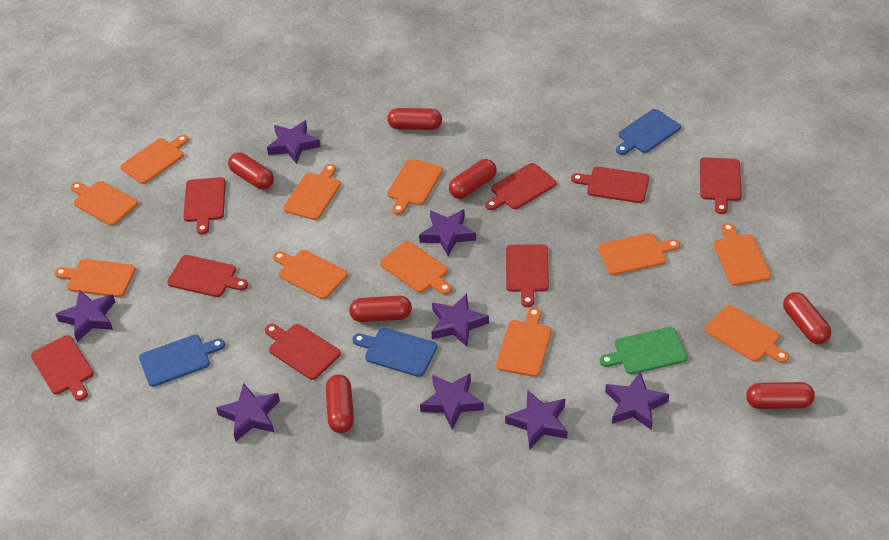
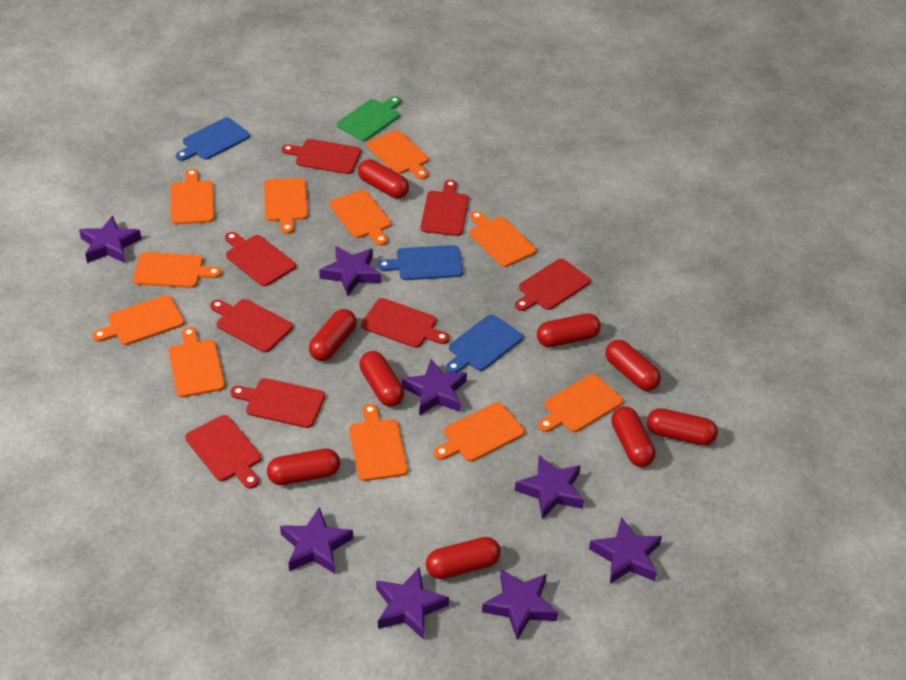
red capsule: [228,152,274,190] [326,374,354,433] [349,296,412,322] [387,108,442,130] [449,159,497,199] [746,382,815,409] [783,292,831,344] = 7 -> [267,449,340,485] [309,309,357,361] [358,159,409,198] [359,351,404,406] [426,537,501,579] [537,313,601,347] [605,340,661,391] [611,406,656,467] [647,408,718,445] = 9

